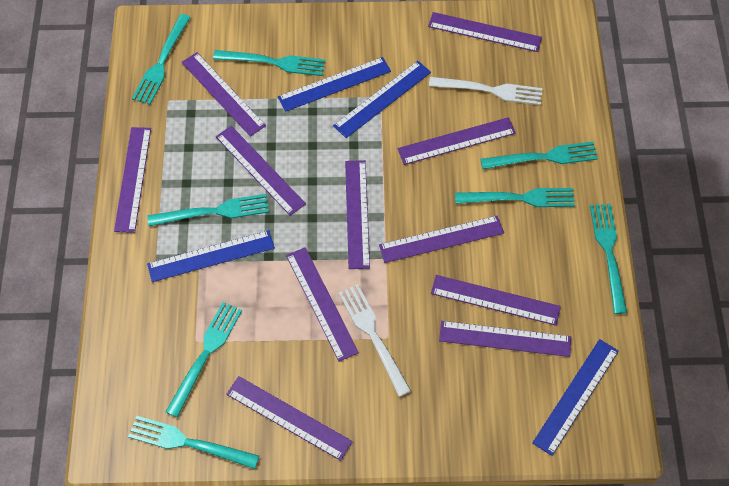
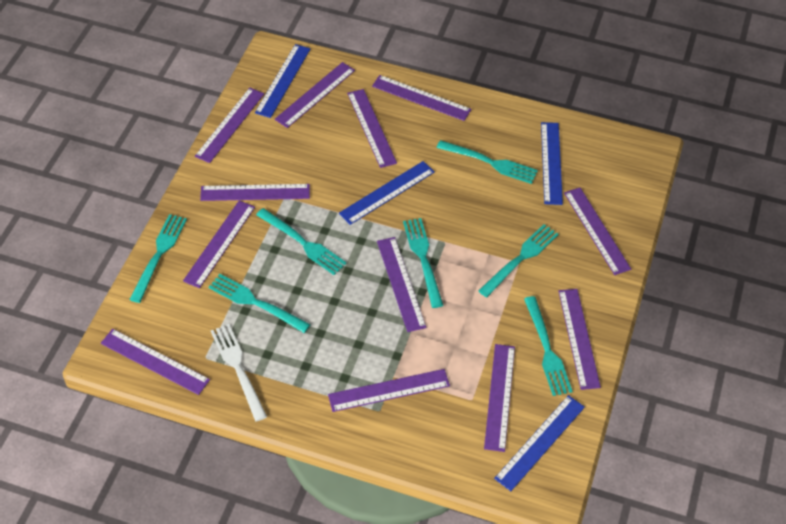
purple ruler: [114,127,151,233] [182,52,266,137] [216,126,306,216] [226,376,353,461] [286,247,359,362] [345,160,370,269] [379,215,504,263] [397,117,516,165] [428,12,542,52] [431,275,561,326] [439,321,571,357] = 11 -> [101,329,210,395] [183,200,255,288] [195,88,264,163] [200,184,310,201] [275,62,355,128] [328,369,450,412] [347,89,397,168] [372,75,471,121] [377,237,426,332] [484,344,515,452] [558,289,601,390] [564,188,631,275] = 12
turquoise fork: [128,416,259,469] [132,14,191,105] [148,194,269,226] [166,302,242,418] [213,50,325,76] [455,188,575,207] [480,142,598,169] [590,204,627,314] = 8 -> [129,214,187,303] [209,274,311,333] [256,208,347,275] [403,218,444,308] [437,140,538,184] [478,224,559,297] [524,296,573,396] = 7
white fork: [339,284,411,397] [429,77,542,105] = 2 -> [211,324,267,421] = 1

